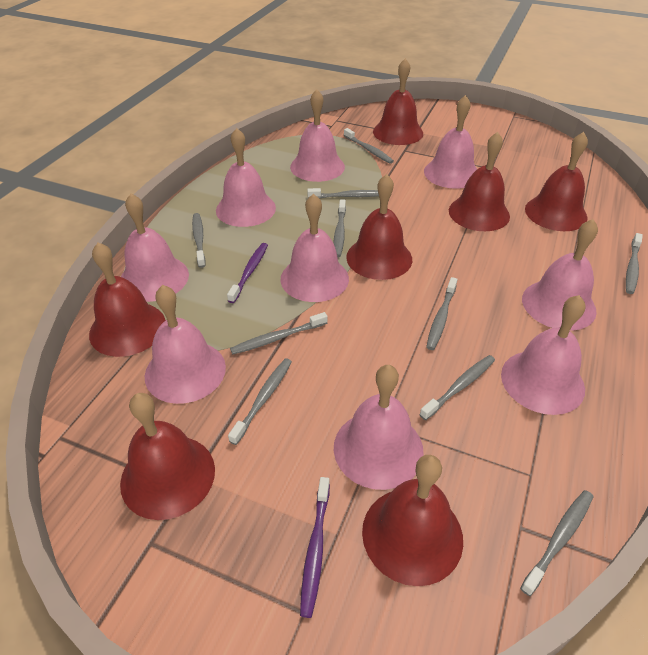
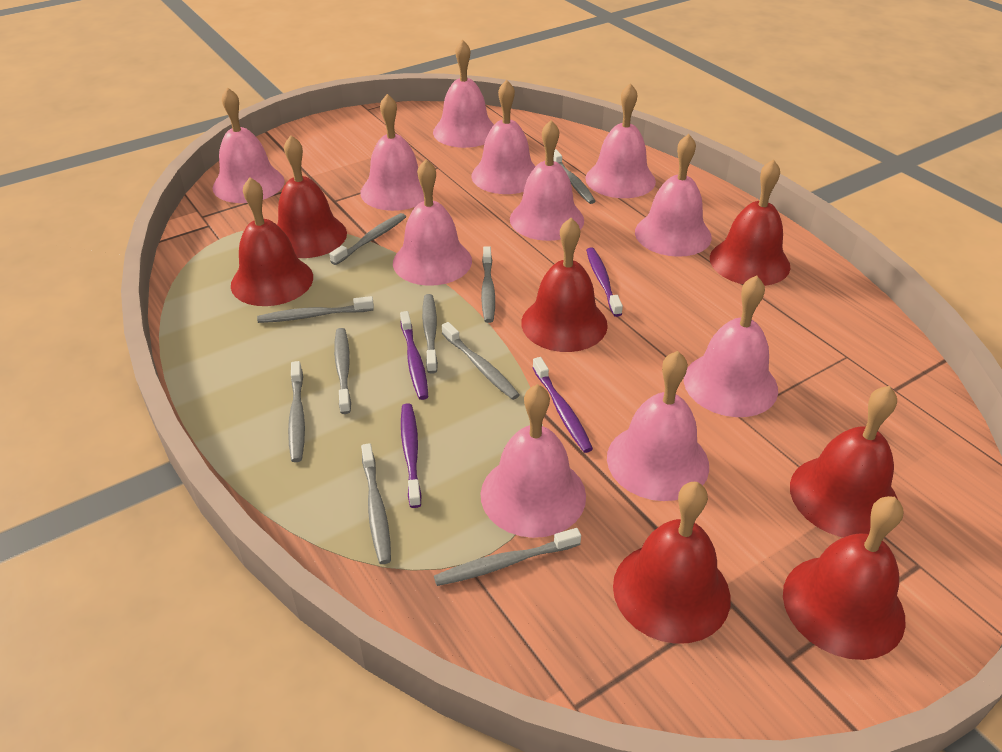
pink bell: [121,194,189,302] [145,285,226,404] [216,128,276,227] [280,194,349,302] [290,89,345,182] [334,365,424,490] [424,95,477,189] [501,295,585,415] [522,219,598,331] = 9 -> [213,87,285,203] [360,94,424,211] [393,159,472,286] [433,40,494,148] [471,80,536,194] [481,384,586,538] [510,120,584,241] [585,83,656,198] [607,351,709,501] [635,134,712,257] [684,276,778,417] = 11
purple toothbrush: [227,243,268,303] [300,477,330,618] = 2 -> [400,311,428,400] [401,403,421,508] [532,357,593,453] [586,247,623,317] = 4

